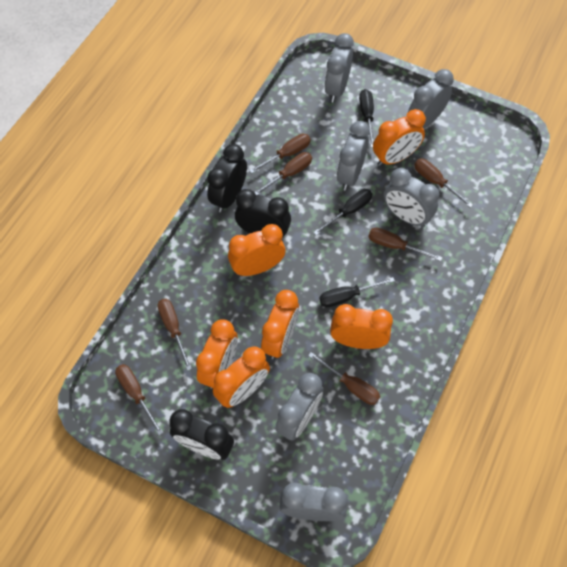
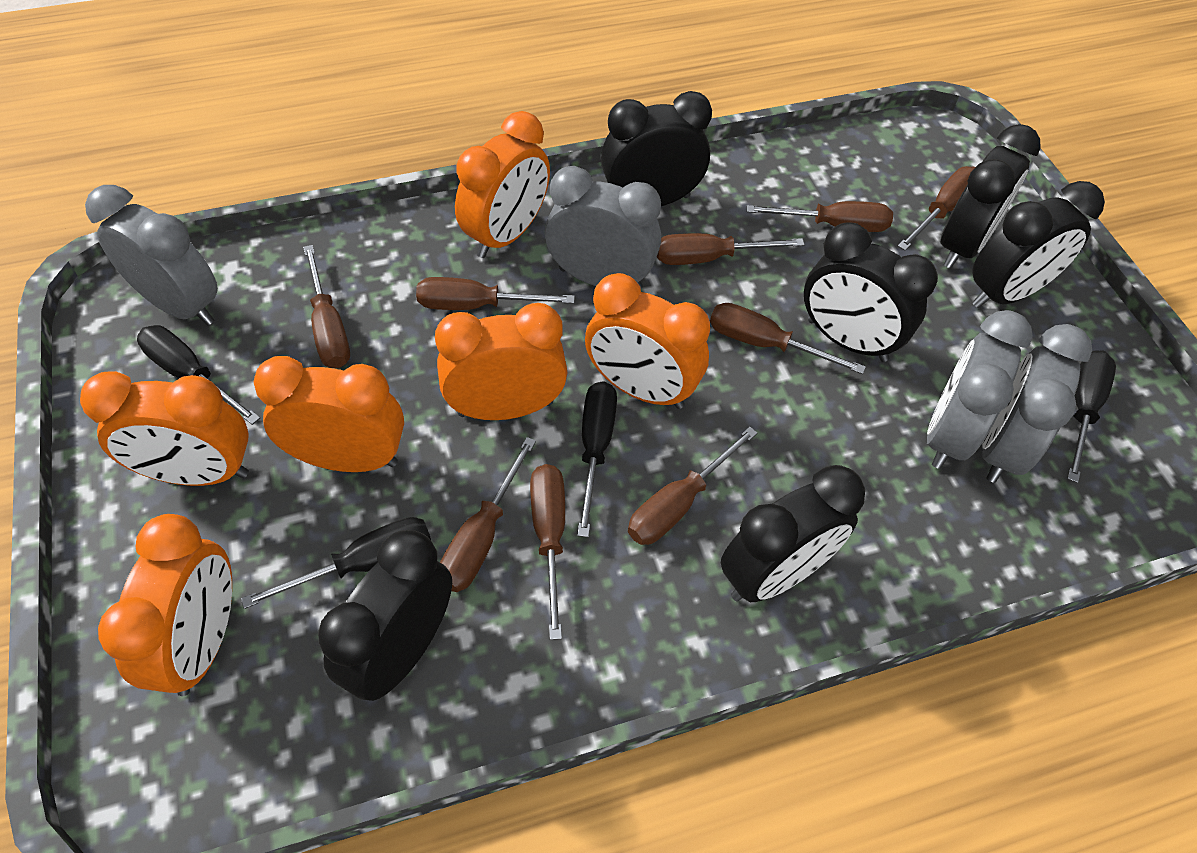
black clock: [169,409,234,460] [207,144,247,212] [235,189,291,239] = 3 -> [318,530,452,701] [601,91,712,206] [721,465,865,602] [804,223,938,362] [941,124,1041,268] [972,181,1105,308] = 6
black screwdriver: [313,189,372,235] [319,277,395,307] [359,89,374,148] = 3 -> [137,325,260,425] [241,517,431,609] [577,381,617,537] [1067,350,1116,483] = 4
brown screwdriver: [115,364,163,435] [157,299,192,371] [249,134,311,174] [255,152,312,195] [308,352,380,405] [368,227,442,261] [414,159,473,208] = 7 -> [303,245,350,369] [416,277,575,310] [440,437,536,592] [530,464,565,640] [628,427,757,545] [657,233,805,265] [710,303,866,374] [746,201,893,232] [898,166,975,251] = 9
grey clock: [276,373,324,441] [280,483,347,521] [324,33,354,103] [337,121,370,191] [384,168,439,227] [408,69,454,128] = 6 -> [85,185,218,326] [545,166,661,289] [927,310,1033,469] [982,324,1092,483] = 4

